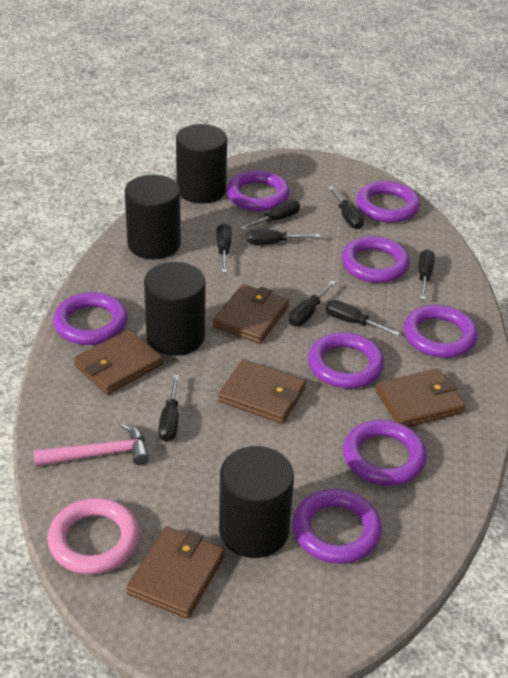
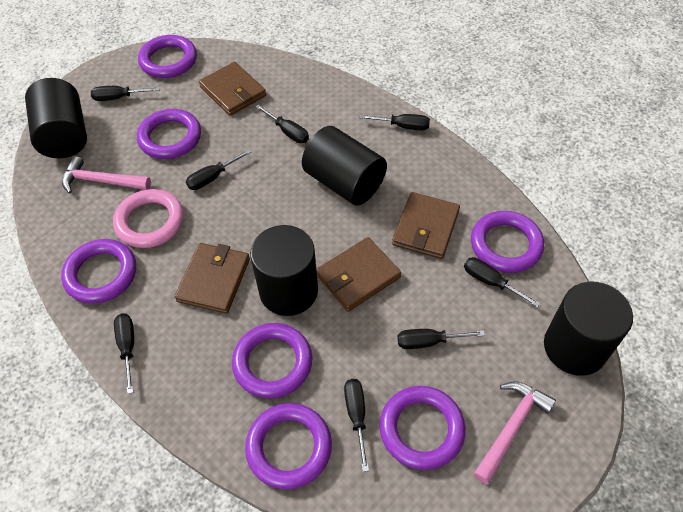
brown wallet: [74,329,163,395] [126,526,225,619] [213,284,289,344] [218,359,306,424] [376,368,465,427] = 5 -> [175,243,250,314] [199,62,266,116] [316,237,401,312] [392,192,460,259] = 4
pink hammer: [33,423,149,467] = 1 -> [62,156,151,193] [474,381,556,484] = 2
purple ring: [53,292,128,345] [227,170,290,211] [292,489,382,564] [308,332,385,389] [341,236,410,283] [343,420,427,486] [356,181,420,223] [404,305,478,358] = 8 -> [61,239,136,304] [137,109,201,159] [138,35,197,78] [232,323,312,399] [245,403,332,489] [380,386,466,470] [471,211,544,273] = 7

